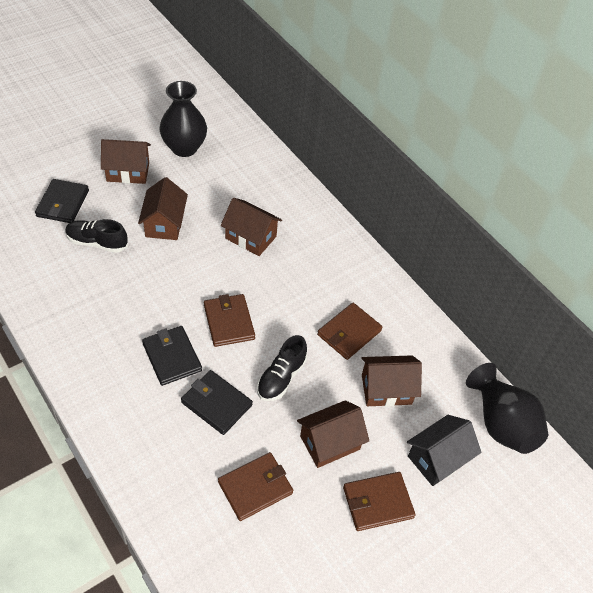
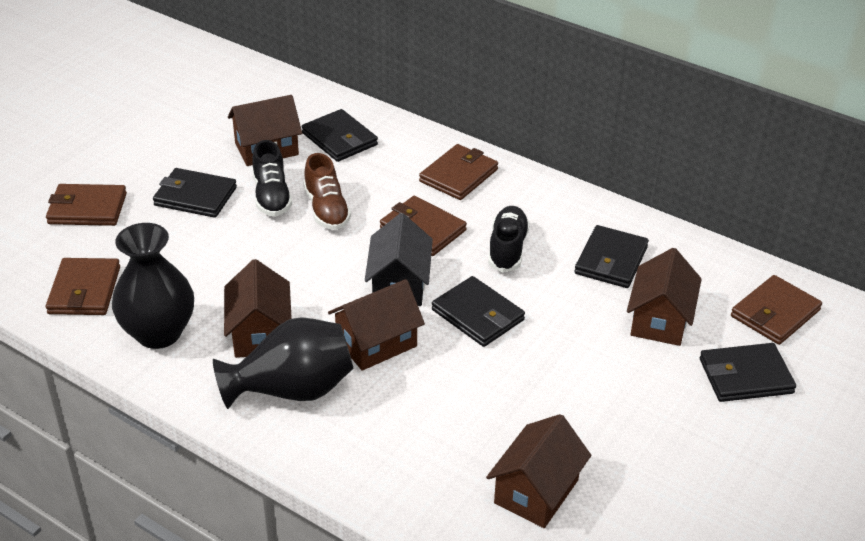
black wallet: [35,179,89,223] [142,326,202,386] [181,370,253,435] = 3 -> [153,168,237,218] [302,109,378,162] [432,276,525,347] [574,225,649,288] [700,343,796,402] = 5
brown shoe: none = 0 -> [304,153,351,230] = 1
brown wallet: [204,294,255,347] [218,452,293,521] [317,303,383,360] [343,472,416,531] = 4 -> [46,184,127,226] [46,258,120,315] [380,196,467,256] [419,144,498,200] [731,275,822,345] = 5

